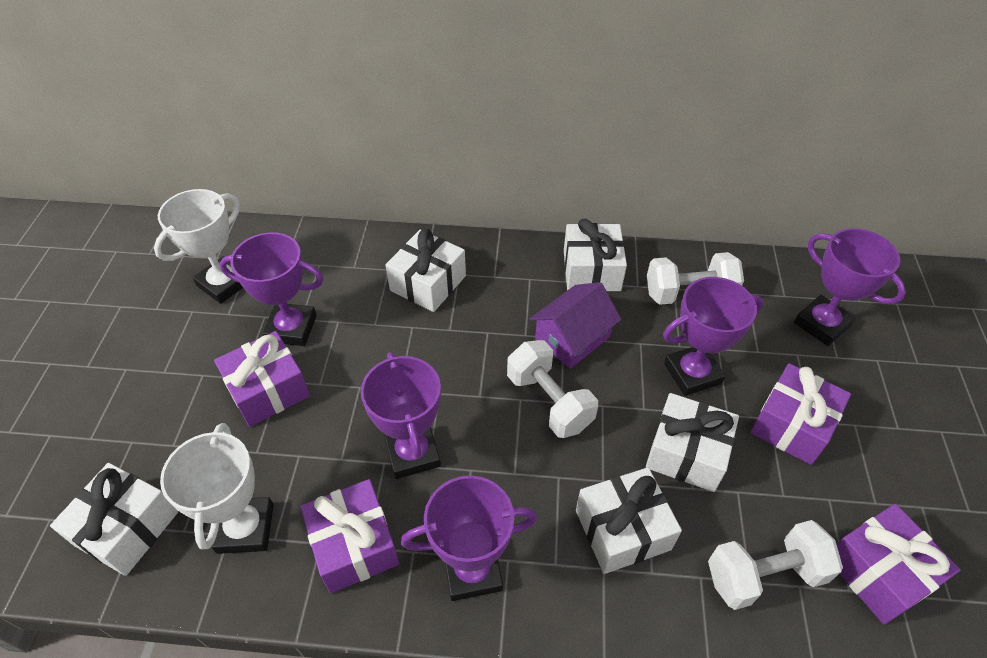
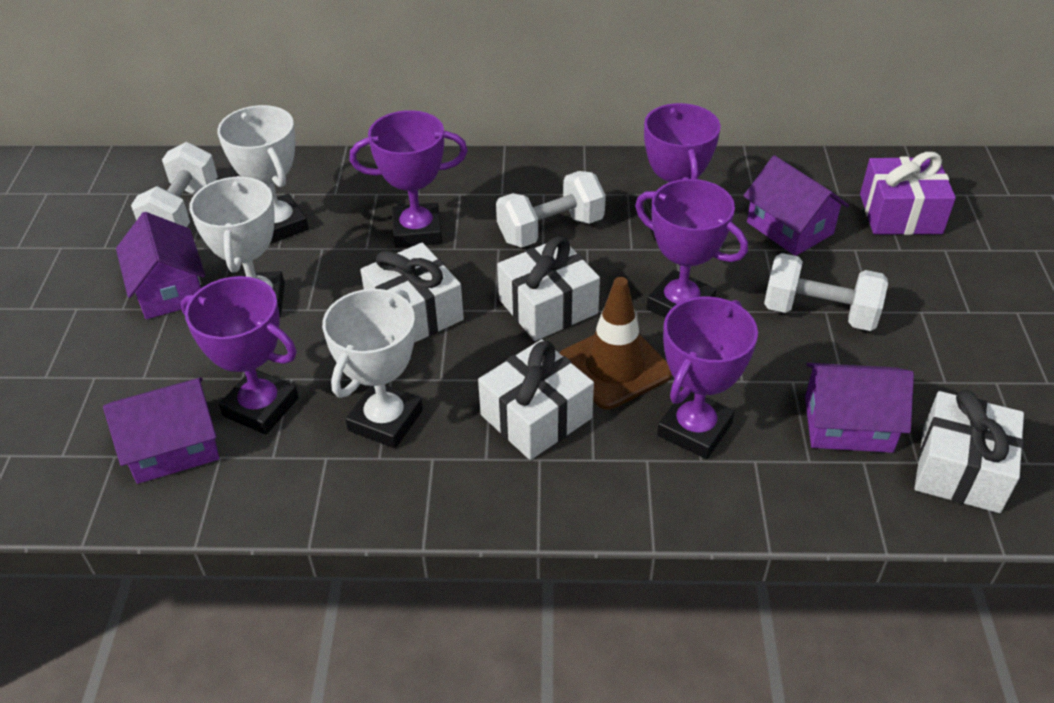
brown traffic cone: none = 0 -> [560,277,672,409] = 1
purple gift: [214,331,310,427] [300,479,399,593] [750,363,851,465] [836,504,960,625] = 4 -> [860,152,956,235] = 1
purple house: [530,282,621,369] = 1 -> [103,377,219,484] [116,212,205,319] [743,155,849,256] [805,363,914,453] = 4
white gift: [50,463,178,576] [385,229,466,312] [564,219,627,291] [576,467,682,574] [646,393,739,492] = 5 -> [360,243,464,343] [478,339,594,460] [497,236,600,341] [914,390,1024,513] = 4
white trophy: [154,189,243,304] [160,423,274,554] = 2 -> [189,176,285,317] [217,105,309,244] [322,289,423,448] = 3

